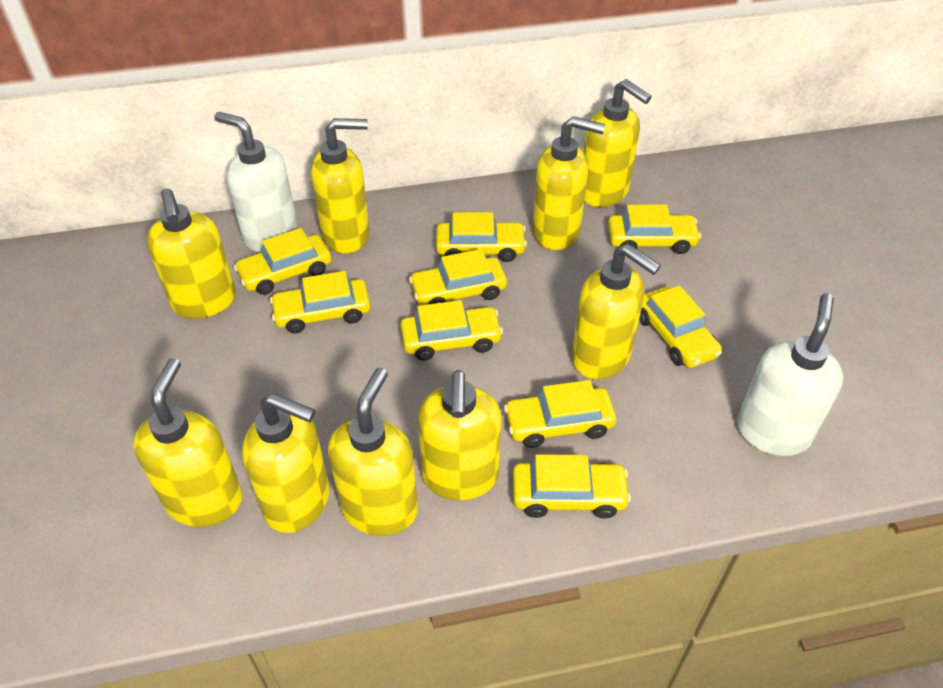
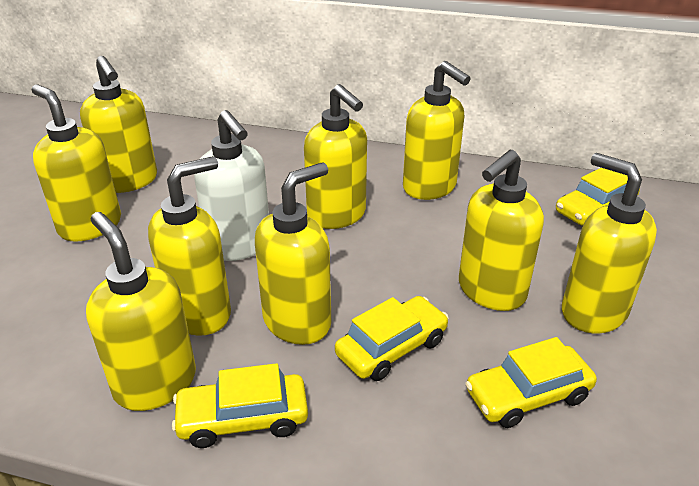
white soap dispenser: [215,112,297,252] [737,293,843,456] = 2 -> [194,110,269,261] = 1
yellow car: [234,228,331,295] [270,271,370,333] [400,300,503,361] [409,249,507,305] [436,212,527,262] [504,380,616,448] [513,454,631,519] [608,205,701,254] [639,285,722,368] = 9 -> [172,363,308,448] [335,296,449,381] [465,337,597,428] [556,168,640,225] = 4

